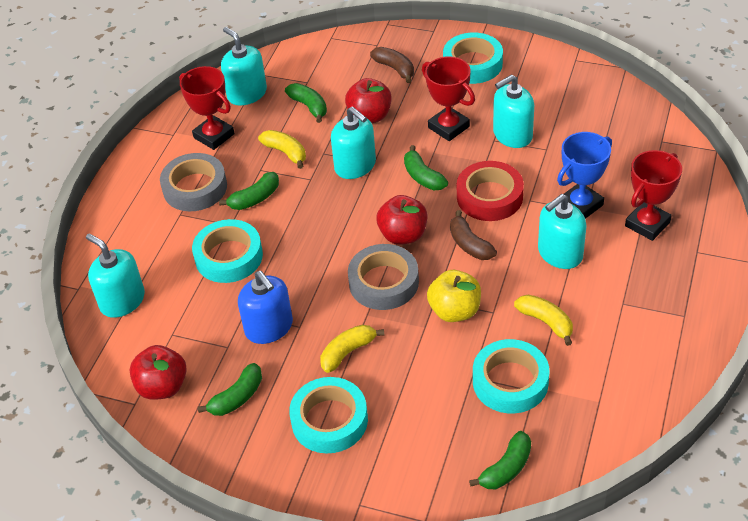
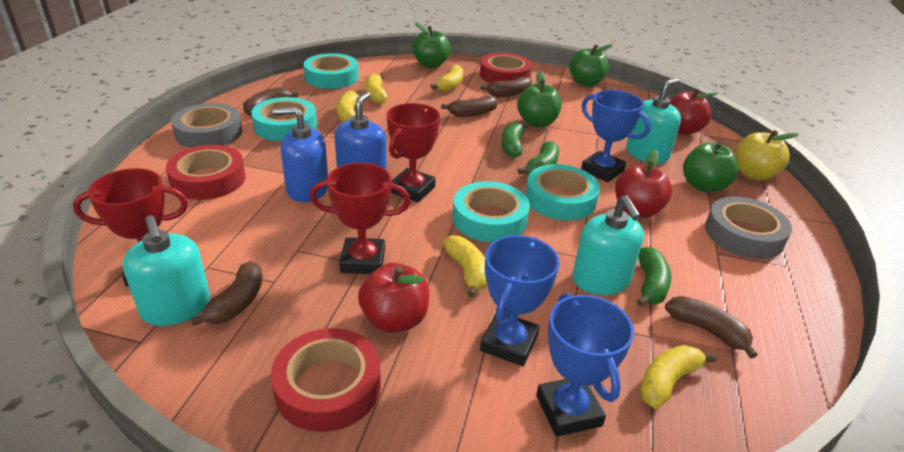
blue soap dispenser: [238,271,293,344] = 1 -> [273,107,328,202] [335,92,387,170] = 2
blue trophy: [557,132,612,219] = 1 -> [480,235,560,366] [536,293,634,437] [581,90,651,182] = 3
brown banana: [370,47,414,83] [450,210,497,260] = 2 -> [190,261,263,326] [243,87,298,116] [441,96,498,117] [480,77,532,97] [665,296,757,359] = 5
green apple: none = 0 -> [413,23,451,68] [517,71,562,127] [569,44,612,87] [683,141,739,193] = 4
green banana: [198,363,262,416] [219,172,279,210] [285,83,327,123] [404,145,448,190] [469,431,531,489] = 5 -> [501,121,529,158] [518,141,559,175] [636,247,672,307] = 3
red tape: [457,161,524,221] = 1 -> [166,145,246,200] [271,328,381,432] [480,53,532,83] = 3
turquoise soap dispenser: [86,234,145,318] [221,27,267,105] [331,106,376,179] [493,74,534,148] [538,194,587,269] = 5 -> [123,216,210,326] [573,195,644,295] [626,78,681,164] = 3
yellow banana: [258,130,306,169] [320,325,384,373] [514,295,573,346] = 3 -> [337,91,363,122] [365,73,387,104] [431,65,463,92] [443,235,487,298] [639,345,716,408] = 5

